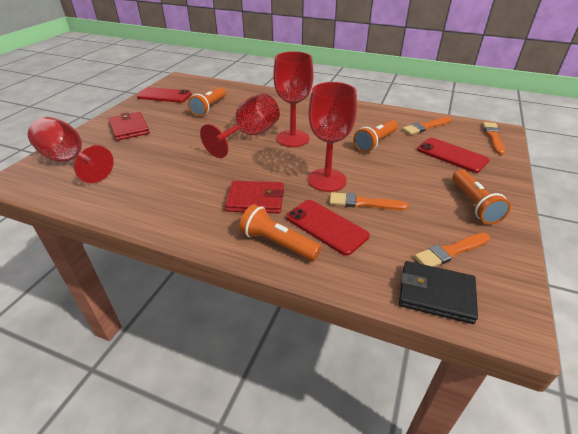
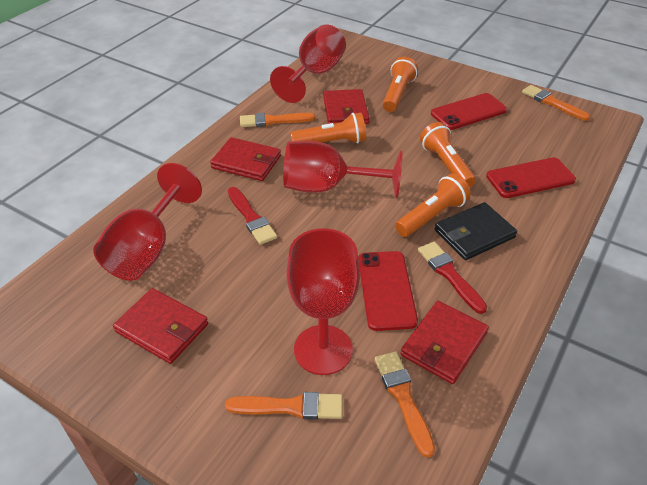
red brush: none = 0 -> [228,187,277,245] [418,242,487,314] = 2
red wallet: [109,112,150,141] [225,181,284,213] = 2 -> [113,288,208,364] [210,137,281,181] [323,89,370,124] [400,301,489,384] = 4

